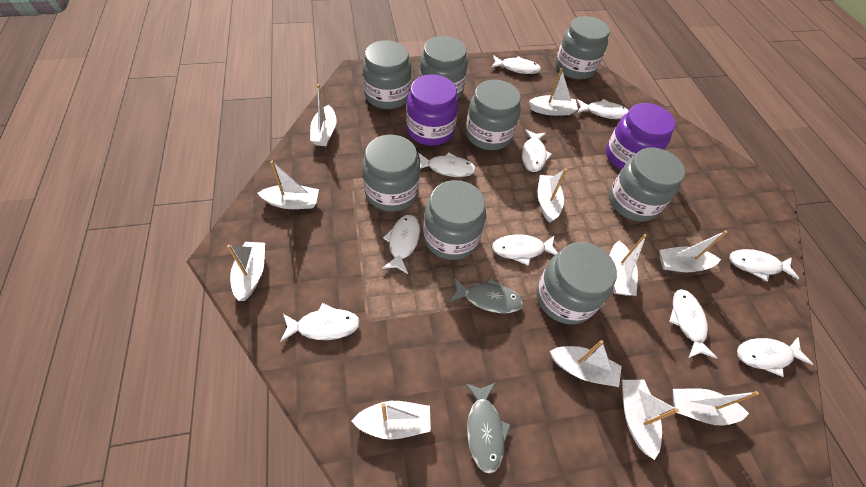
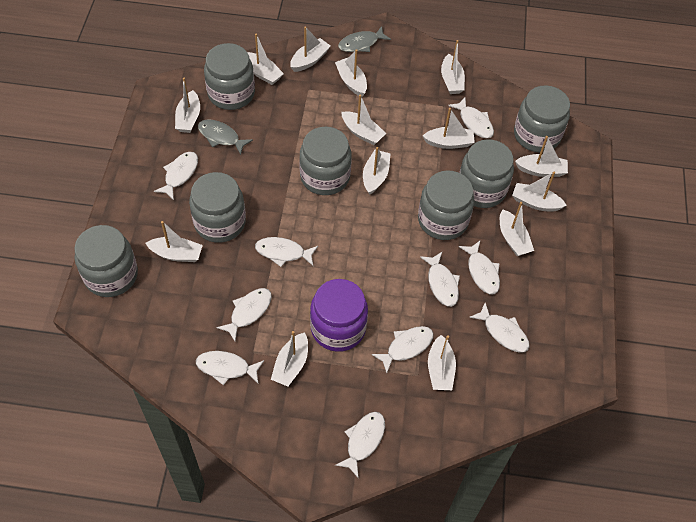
grey jar: [362,135,420,212] [363,40,411,109] [419,36,468,99] [423,180,486,260] [466,80,521,150] [536,242,617,324] [556,16,610,80] [609,147,685,222] = 8 -> [74,225,138,297] [189,172,246,243] [204,43,255,110] [299,127,351,195] [418,170,475,240] [459,139,514,208] [514,85,570,152] = 7
purple jar: [406,74,458,146] [606,103,675,170] = 2 -> [310,279,368,352] = 1
white boat: [227,242,265,301] [257,161,319,209] [310,84,336,146] [351,401,431,440] [529,68,578,116] [538,168,567,223] [550,340,622,387] [609,234,647,296] [622,380,679,460] [659,230,727,272] [673,388,759,426] = 11 -> [145,221,203,262] [175,78,200,133] [247,34,284,85] [271,331,308,386] [290,26,330,72] [335,49,367,97] [341,94,386,145] [363,147,391,195] [423,108,475,149] [428,335,456,390] [441,40,465,94] [500,202,534,256] [512,172,567,212] [515,136,568,177] = 14

